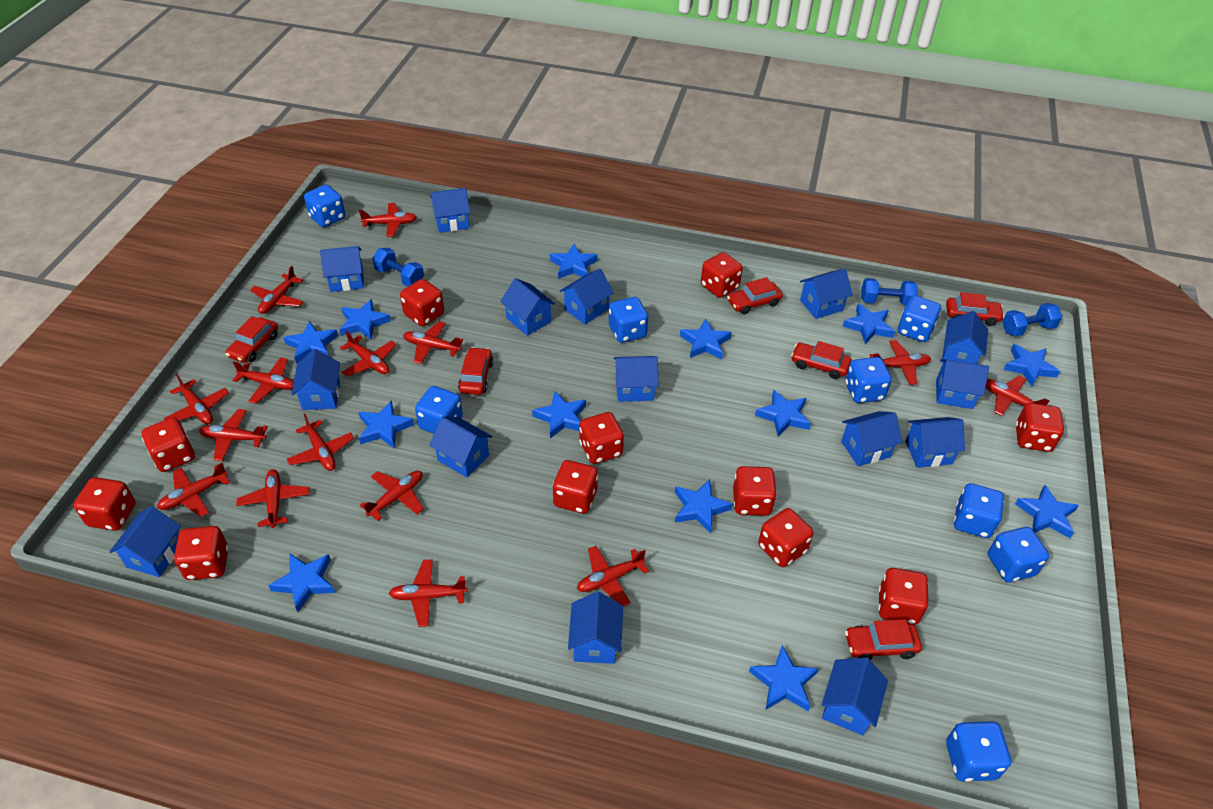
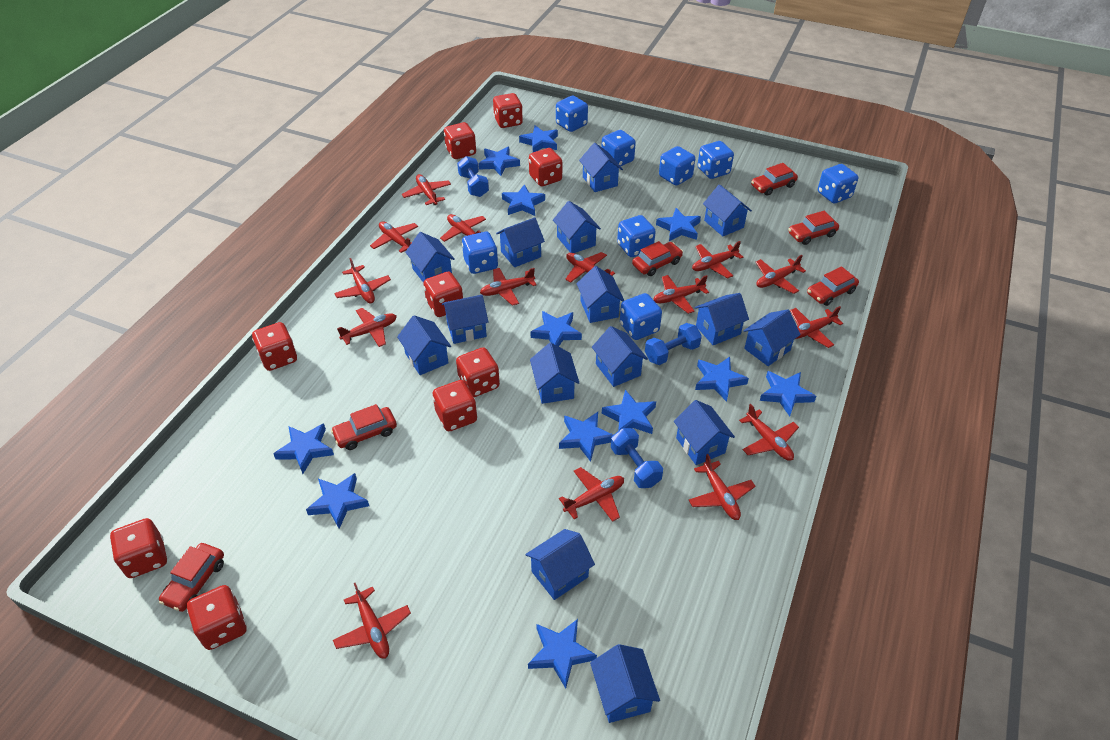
blue star: [268,554,335,612] [283,321,338,364] [339,299,391,340] [359,400,414,449] [532,391,586,438] [550,244,597,279] [675,479,732,534] [680,318,732,359] [749,645,819,711] [755,390,811,437] [842,303,895,344] [1003,344,1060,387] [1015,485,1079,538] = 13 -> [273,423,334,474] [306,473,369,529] [478,147,520,176] [502,184,545,216] [519,125,558,152] [528,619,597,688] [531,311,582,347] [559,412,613,462] [602,390,656,434] [656,208,701,241] [695,357,749,402] [760,371,816,416] = 12
red dice: [74,477,136,531] [142,417,195,472] [174,526,229,580] [400,279,444,326] [553,460,598,514] [579,412,624,464] [701,252,743,298] [733,466,777,516] [758,508,813,567] [878,568,928,625] [1016,403,1064,452] = 11 -> [110,518,167,578] [187,585,246,650] [252,322,297,371] [423,272,463,317] [433,380,477,431] [444,122,476,159] [456,347,500,397] [493,93,523,128] [529,148,562,186] = 9

